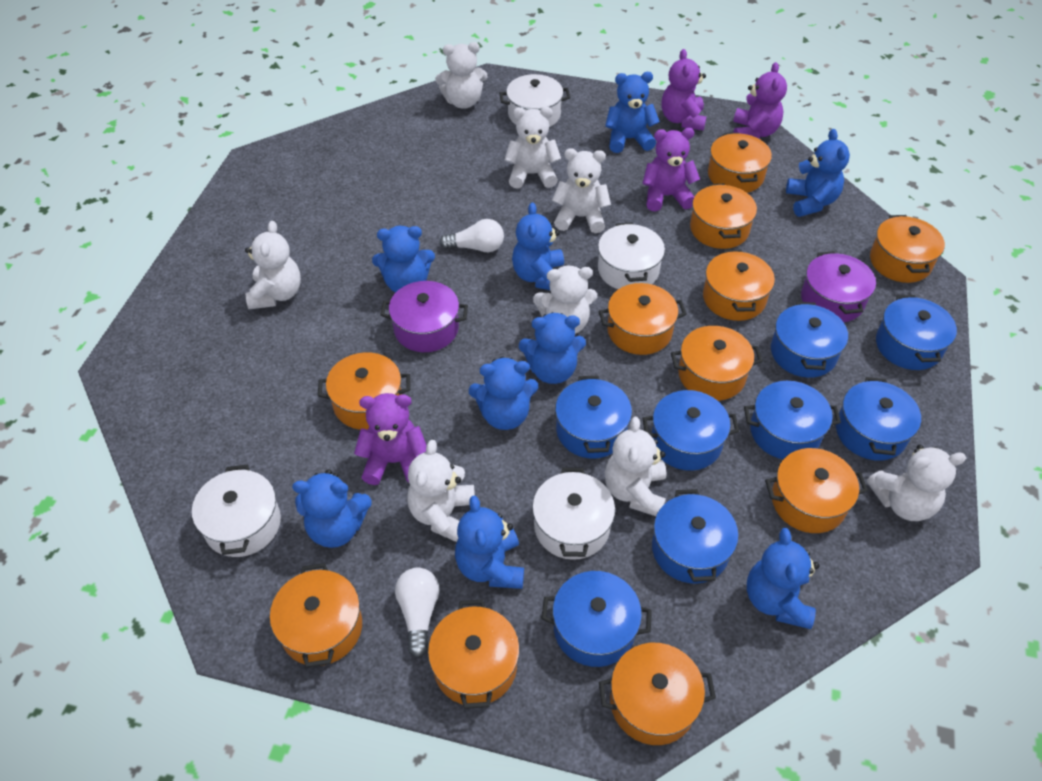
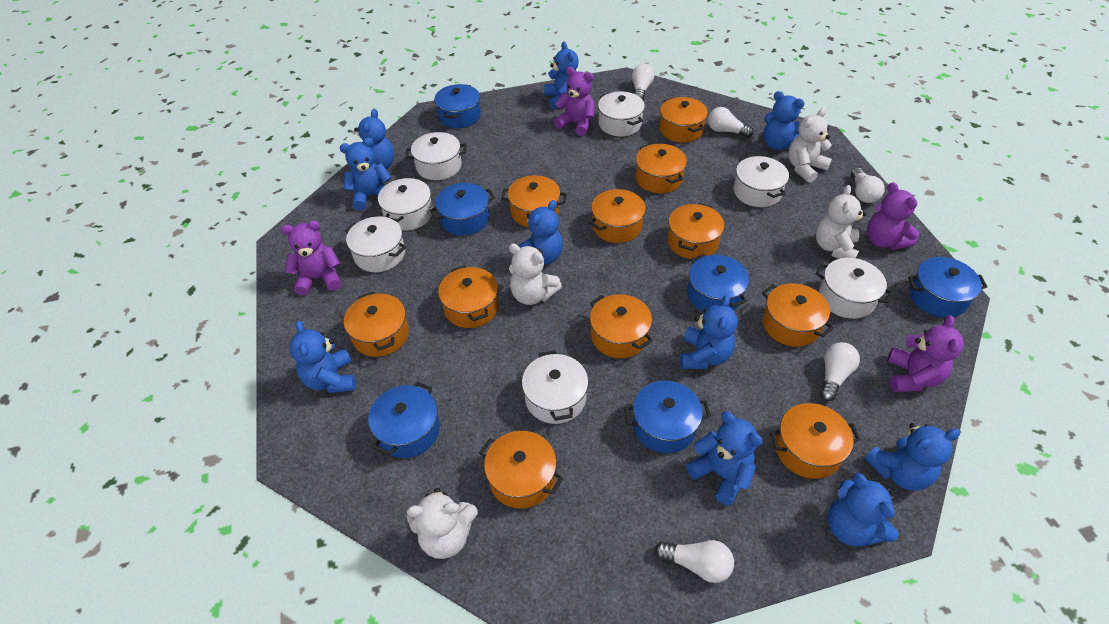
blue pot: [541,571,652,667] [555,375,632,459] [643,390,739,471] [652,489,738,584] [744,381,841,459] [771,302,848,378] [836,377,921,461] [876,295,957,370] = 8 -> [368,382,440,458] [430,183,495,236] [434,84,481,128] [624,381,711,453] [687,254,749,312] [908,257,988,318] = 6
blue teddy bear: [292,469,372,548] [372,226,435,293] [455,496,524,589] [469,357,538,430] [512,202,564,290] [519,312,586,384] [605,72,660,153] [747,528,819,629] [786,129,850,217] = 9 -> [289,321,356,393] [339,138,392,210] [354,109,394,169] [518,200,563,264] [544,42,579,109] [680,295,738,369] [686,411,763,506] [764,91,805,150] [828,473,899,546] [864,423,960,491] = 10
purple pot: [380,281,468,352] [801,251,876,322] = 2 -> none = 0
white light bulb: [395,568,440,658] [439,219,504,252] = 2 -> [632,64,654,100] [654,540,734,583] [708,107,754,138] [820,342,860,401] [851,168,885,203] = 5
white pot: [192,465,281,557] [499,74,570,127] [532,468,615,560] [598,222,665,289] = 4 -> [345,216,406,272] [378,177,433,231] [406,132,466,180] [522,350,589,424] [598,91,645,136] [733,156,789,207] [815,258,893,319] = 7
white teddy bear: [245,221,301,309] [407,440,475,542] [435,42,487,109] [505,107,561,189] [533,266,597,334] [552,148,611,233] [605,417,667,516] [867,445,966,521] = 8 -> [407,488,478,559] [509,243,562,305] [788,108,832,183] [816,185,866,259] = 4

